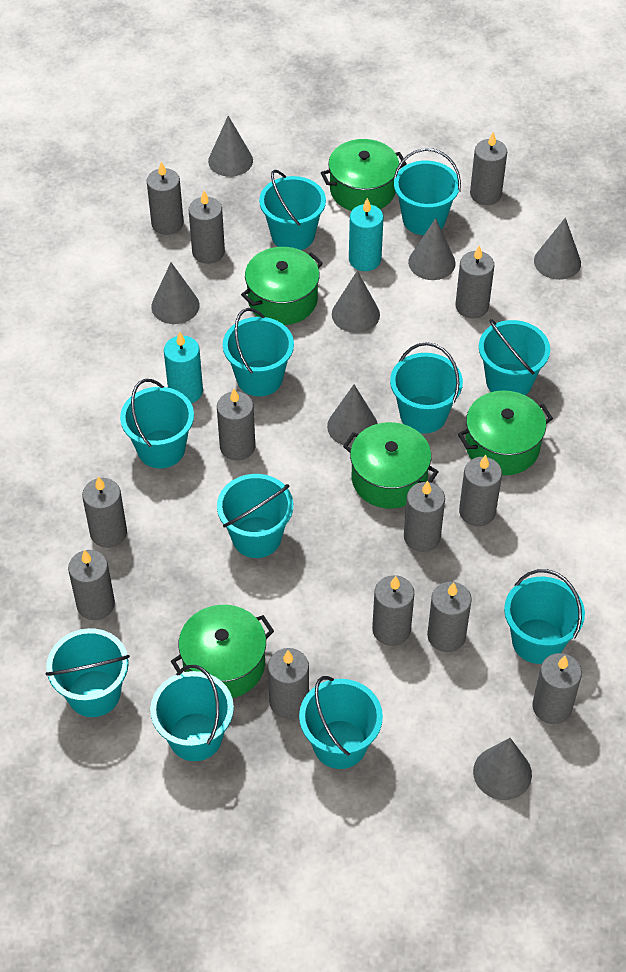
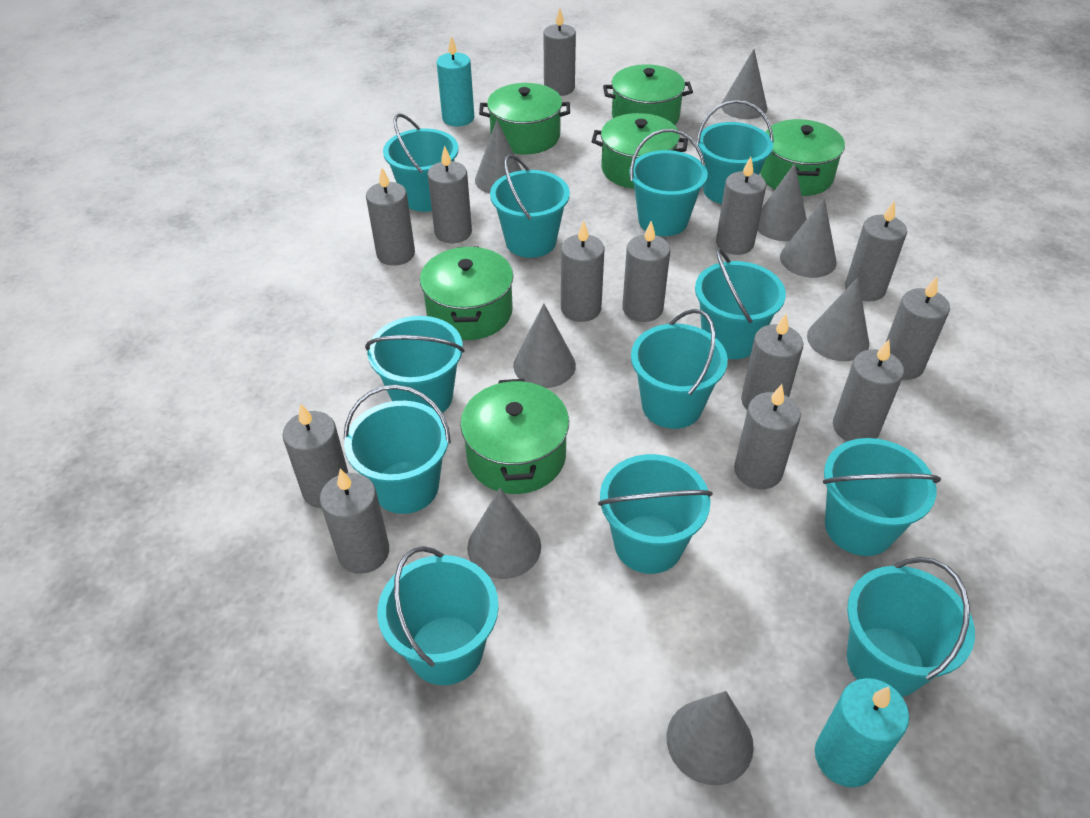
green pot: [171,605,274,698] [241,247,323,325] [321,139,407,211] [343,422,439,509] [458,390,553,475] = 5 -> [420,246,513,340] [460,379,569,494] [479,83,570,155] [592,113,688,189] [603,64,693,125] [760,119,845,196] = 6
grey cone: [151,262,199,324] [208,116,253,177] [327,384,378,447] [332,271,380,333] [408,218,456,280] [473,738,532,800] [534,218,581,280] = 7 -> [467,488,541,579] [475,120,521,194] [513,303,576,388] [667,691,754,785] [721,49,767,119] [757,163,807,241] [780,198,837,278] [807,277,869,361] = 8
turquoise bucket: [45,628,130,717] [120,379,194,469] [150,665,234,761] [217,474,293,558] [223,308,294,397] [259,170,326,250] [299,676,383,769] [390,342,463,434] [393,148,461,235] [479,319,550,395] [504,569,585,664] = 11 -> [344,385,451,514] [365,316,465,413] [377,546,499,685] [383,113,459,212] [490,154,570,258] [598,454,713,574] [629,129,708,236] [631,309,728,429] [695,248,786,359] [697,100,774,204] [823,438,941,556] [847,557,975,697] = 12

